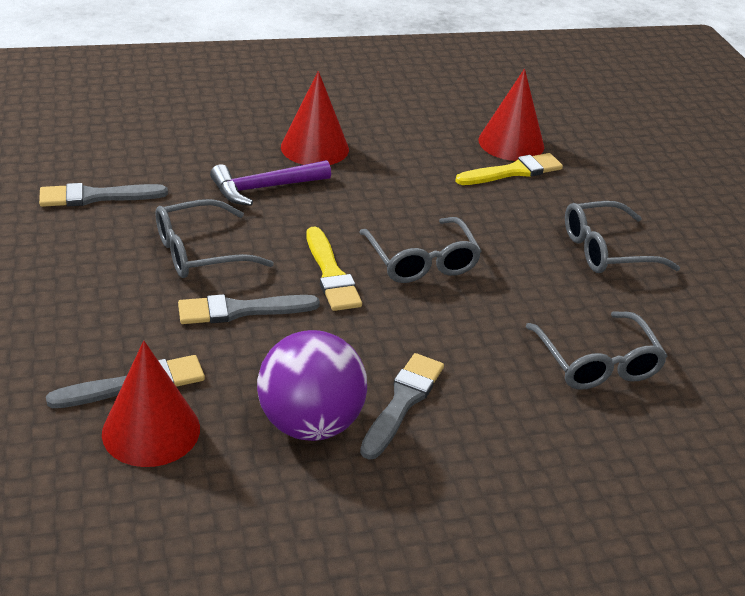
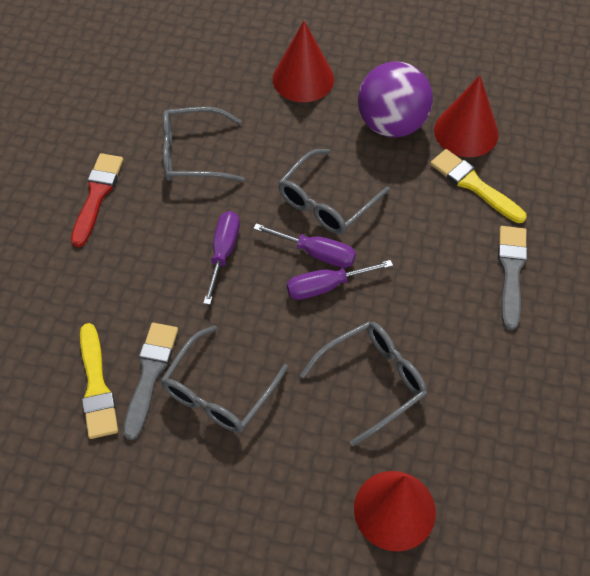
grey brush: [39,183,168,207] [46,355,205,408] [178,294,320,324] [360,353,444,460] = 4 -> [123,323,178,440] [498,226,527,330] = 2
purple hammer: [210,160,331,206] = 1 -> none = 0
purple screwdriver: none = 0 -> [203,211,240,305] [253,223,356,268] [287,260,393,300] = 3
red brush: none = 0 -> [71,153,123,247] = 1

